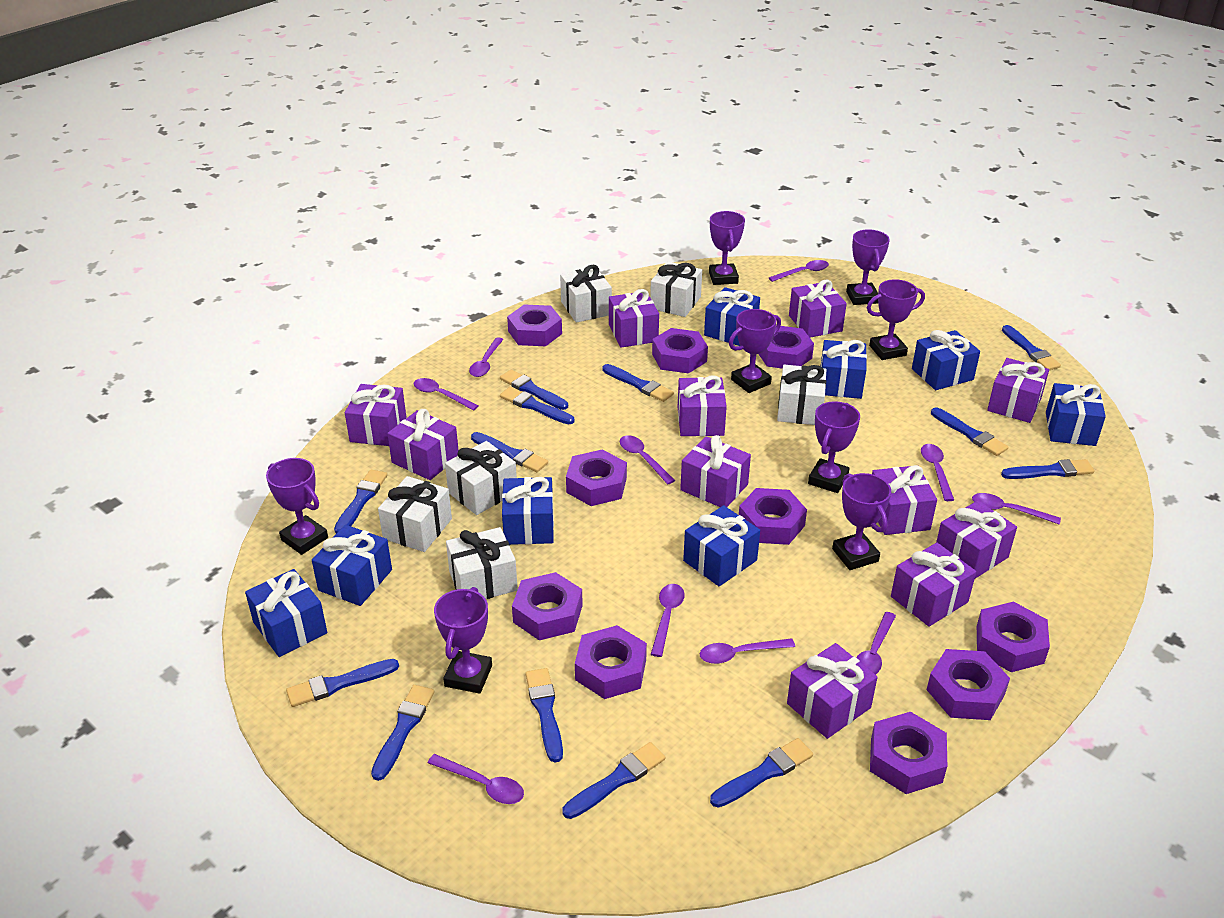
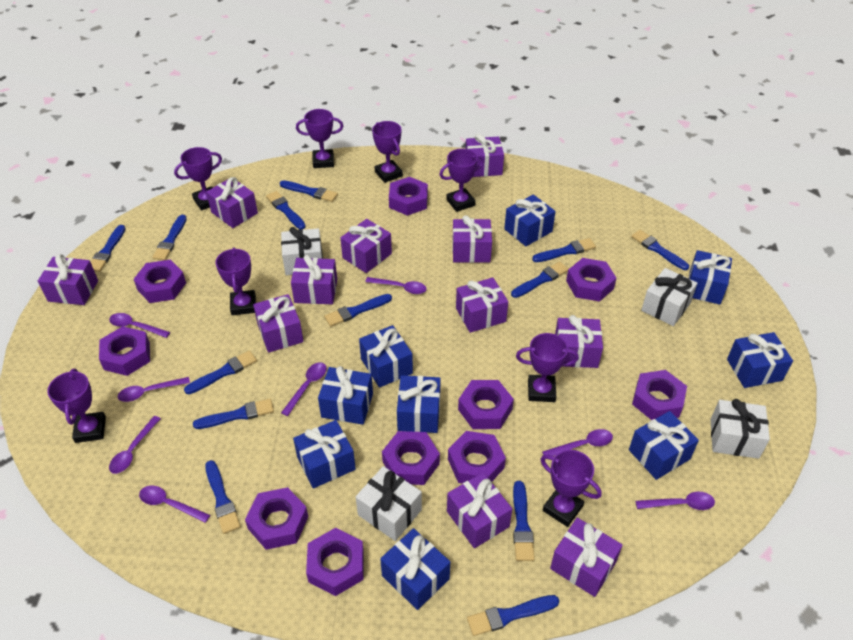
blue gift: [245,569,327,657] [312,525,392,606] [502,477,554,545] [683,505,760,586] [704,287,760,346] [820,340,867,399] [912,330,980,390] [1046,383,1106,446] = 8 -> [293,420,356,488] [318,366,373,425] [359,325,413,388] [380,528,450,610] [397,375,441,433] [504,195,556,246] [629,411,699,480] [689,250,732,305] [727,332,793,388] = 9
purple spoon: [414,378,478,411] [428,754,524,804] [469,338,503,377] [620,435,675,484] [651,584,685,657] [700,638,795,664] [769,260,829,282] [856,612,896,675] [921,444,954,501] [972,493,1061,525] = 10 -> [109,313,170,338] [109,416,161,474] [117,377,190,402] [139,486,210,523] [281,362,327,416] [365,277,427,294] [542,429,613,456] [636,492,715,510] = 8
white gift: [378,476,452,552] [445,441,517,515] [446,527,518,599] [560,265,612,323] [650,261,702,317] [777,365,826,425] = 6 -> [281,227,323,275] [356,466,422,541] [641,268,698,326] [710,399,770,459] = 4

